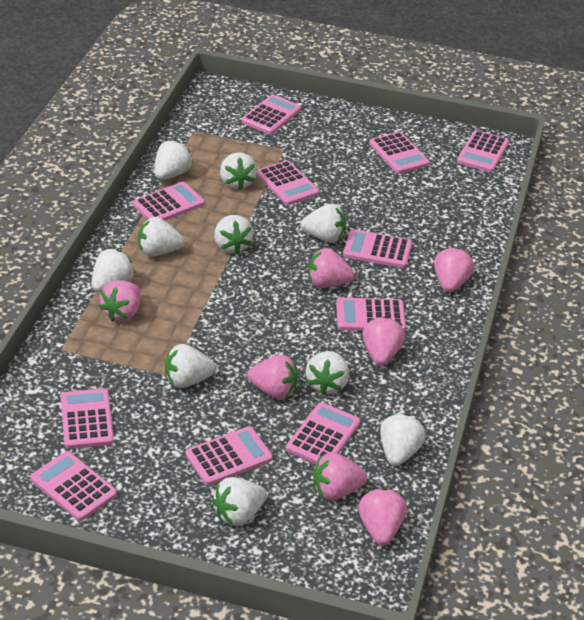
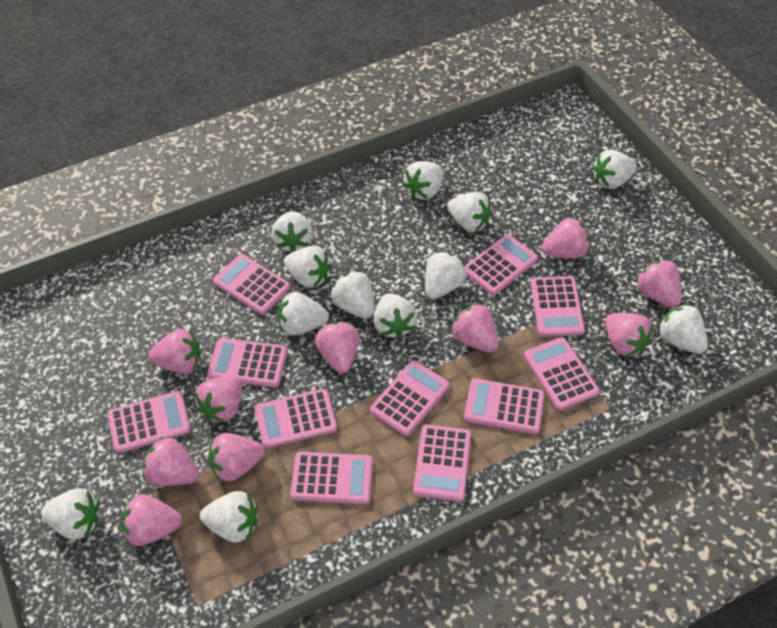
pink strawberry: [99,280,141,321] [247,355,298,399] [308,248,355,288] [313,452,368,500] [358,488,407,545] [362,316,405,366] [434,247,474,292] = 7 -> [121,495,183,546] [143,436,199,486] [148,329,201,374] [195,376,242,423] [208,433,265,482] [315,322,360,374] [451,303,498,353] [541,217,590,258] [605,313,653,357] [635,259,681,308] = 10
white strawberry: [91,249,135,292] [138,217,185,256] [155,140,193,180] [165,344,216,388] [212,477,267,526] [214,215,253,254] [220,152,257,190] [301,204,346,243] [306,351,349,395] [380,413,426,466] = 10 -> [41,489,100,540] [200,491,257,543] [272,211,313,252] [278,292,329,336] [284,246,331,288] [330,270,374,319] [374,293,417,339] [403,161,443,200] [425,251,467,299] [447,192,493,232] [592,149,637,189] [658,304,708,354] = 12

